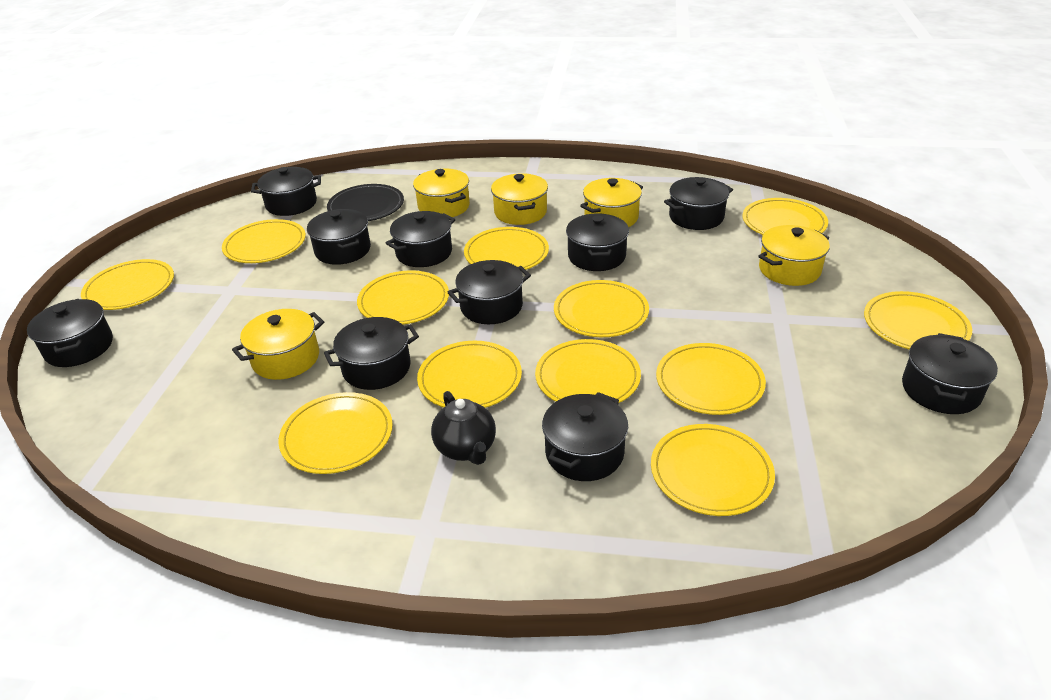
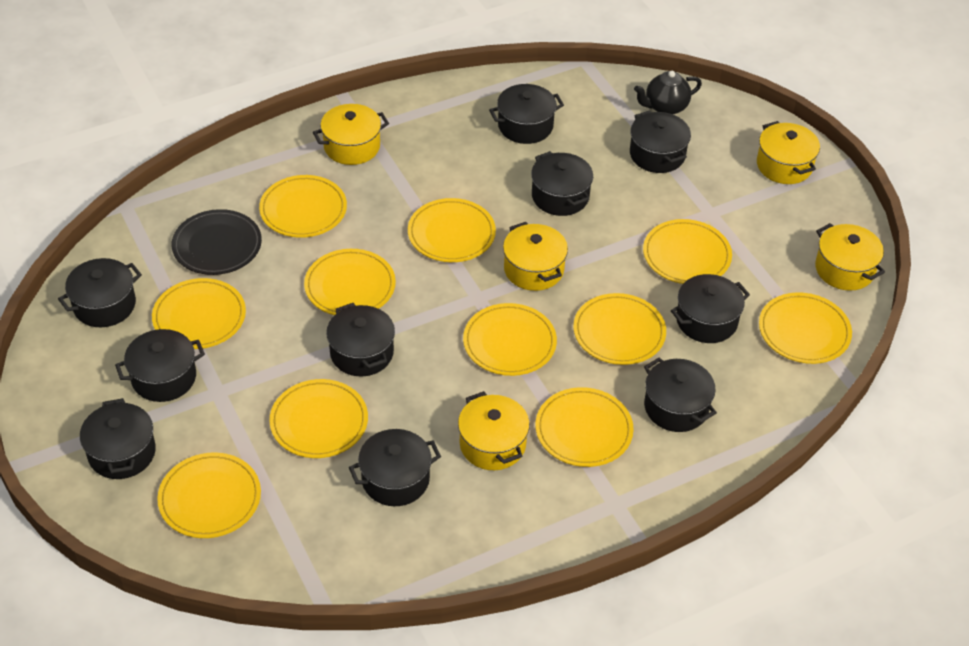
yellow plate: [81,259,174,310] [222,219,306,263] [279,392,393,474] [357,270,449,324] [417,341,522,408] [464,227,549,271] [535,339,641,403] [554,280,649,337] [651,424,775,516] [656,343,766,415] [742,198,828,235] [864,291,972,350] = 12 -> [152,278,246,349] [157,453,261,538] [259,175,347,238] [269,379,368,458] [304,249,396,315] [408,198,496,262] [463,303,557,376] [535,387,634,467] [573,293,666,365] [643,219,732,284] [759,292,852,364] = 11

